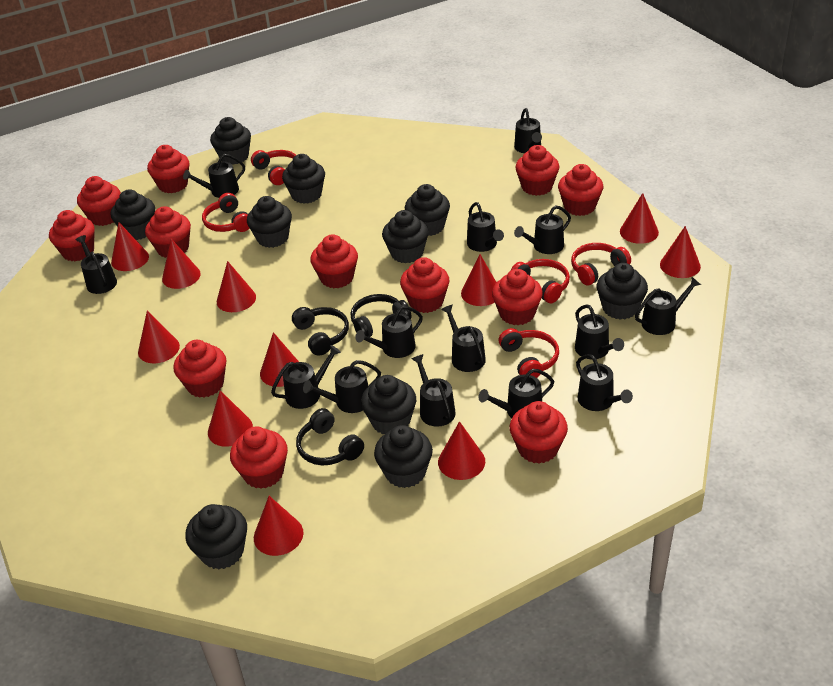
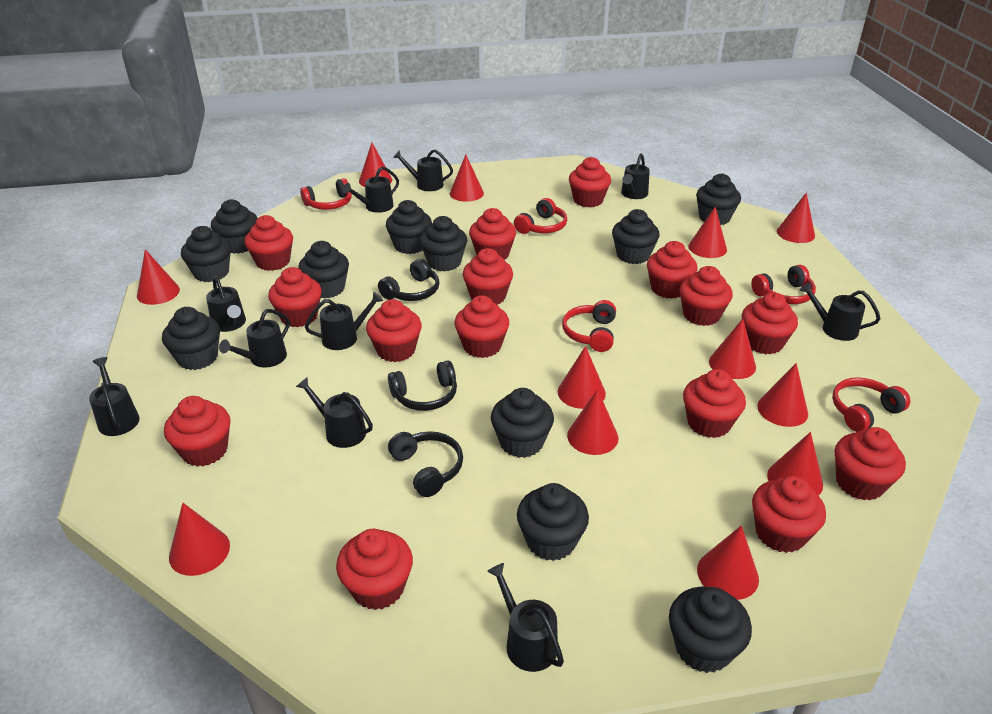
black cupcake: [111,189,155,240] [185,504,247,570] [210,117,251,165] [247,196,292,248] [282,154,325,204] [361,375,416,434] [374,425,433,488] [382,210,429,263] [405,184,450,236] [597,263,648,320] = 10 -> [162,307,220,370] [181,226,231,282] [211,199,258,254] [298,241,349,299] [386,200,432,254] [420,216,467,272] [491,388,554,458] [517,483,589,561] [612,209,660,264] [669,586,752,673] [696,173,741,225] = 11
black watering can: [76,235,117,294] [183,154,245,198] [271,345,341,409] [303,360,381,413] [355,306,423,358] [412,354,456,427] [441,305,486,372] [467,202,504,252] [478,369,554,418] [514,108,542,153] [514,205,571,254] [575,304,624,359] [576,354,633,411] [635,277,701,335] = 14 -> [89,357,140,436] [206,276,246,332] [219,309,290,368] [296,377,373,448] [305,292,383,350] [343,167,399,213] [393,150,453,191] [487,563,564,672] [621,153,650,199] [800,282,881,341] = 10
red cone: [111,222,149,271] [138,311,180,364] [162,239,201,289] [208,390,253,447] [217,261,256,312] [254,496,303,556] [260,332,299,387] [438,421,485,480] [461,254,496,306] [620,193,659,244] [660,226,701,278] = 11 -> [137,249,180,305] [169,503,230,576] [359,143,392,187] [450,155,484,202] [558,346,606,409] [567,389,618,455] [688,206,727,258] [697,525,759,600] [709,319,756,379] [757,363,808,427] [767,432,823,496] [777,192,815,243] = 12
red cupcake: [49,210,95,261] [77,176,121,226] [145,206,191,258] [147,145,190,193] [173,340,226,398] [230,426,288,489] [310,234,358,288] [400,257,449,313] [492,269,543,325] [510,401,568,464] [515,145,560,196] [558,164,603,216] = 12 -> [164,396,231,467] [244,215,293,271] [268,267,322,327] [336,529,413,610] [366,299,422,362] [454,295,509,358] [463,248,513,305] [469,208,516,260] [569,157,611,207] [647,241,697,299] [679,266,733,326] [683,369,746,438] [742,292,798,354] [752,476,826,553] [835,427,906,500] = 15

